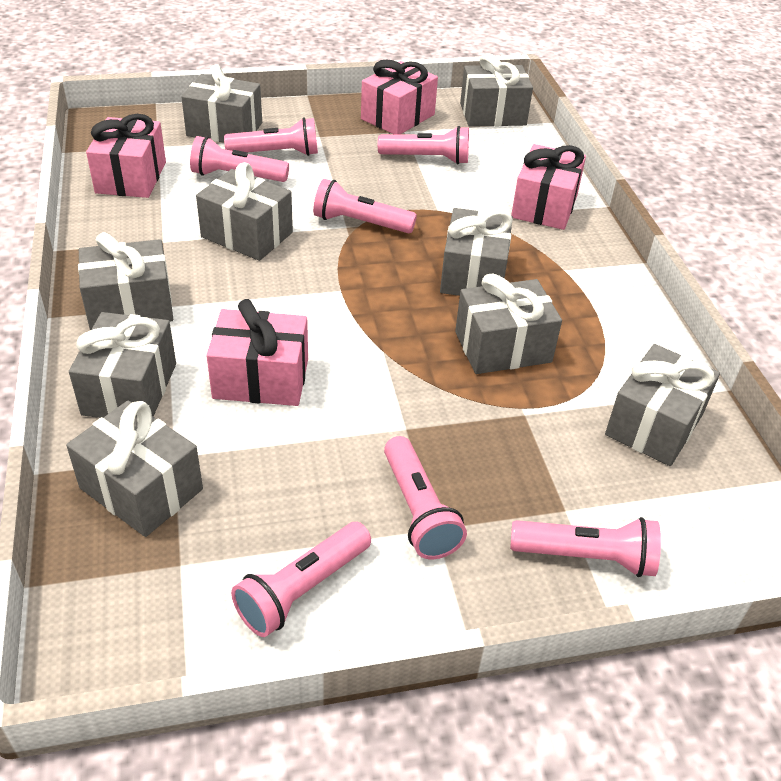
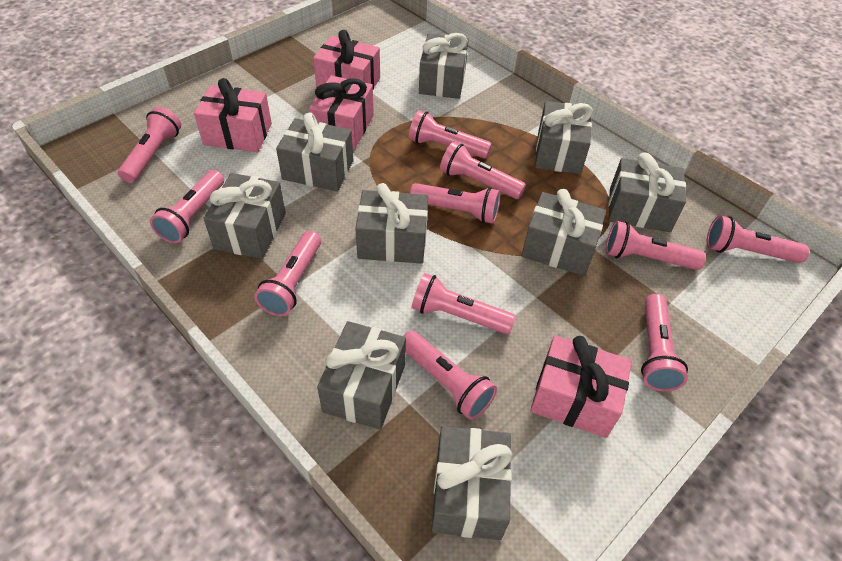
pink flashlight: [190,136,289,182] [224,117,318,156] [231,522,371,637] [313,179,417,233] [378,126,469,164] [384,436,467,559] [510,517,661,577] = 7 -> [118,107,181,183] [150,170,224,243] [254,231,321,316] [403,331,497,420] [409,110,492,159] [410,183,500,224] [412,273,516,334] [440,141,526,199] [606,221,706,270] [641,294,688,391] [707,215,809,263] = 11

